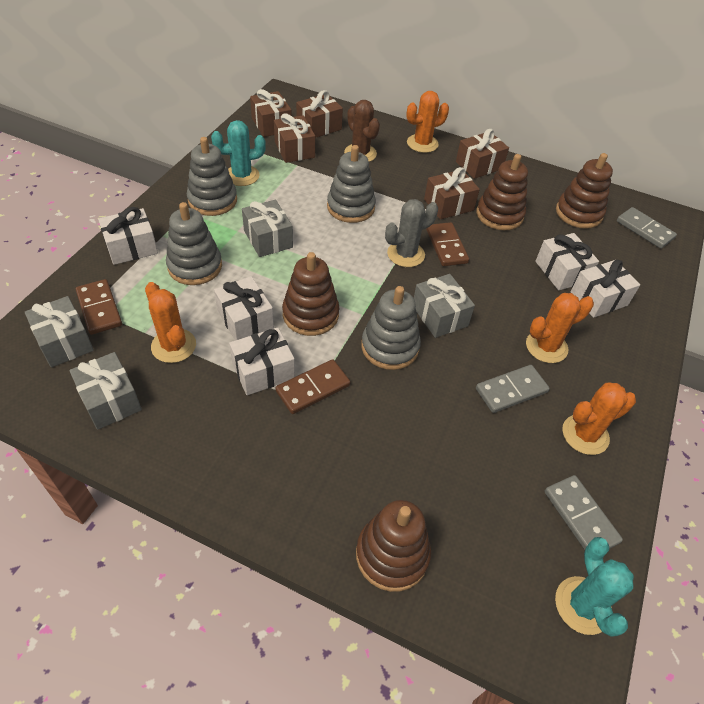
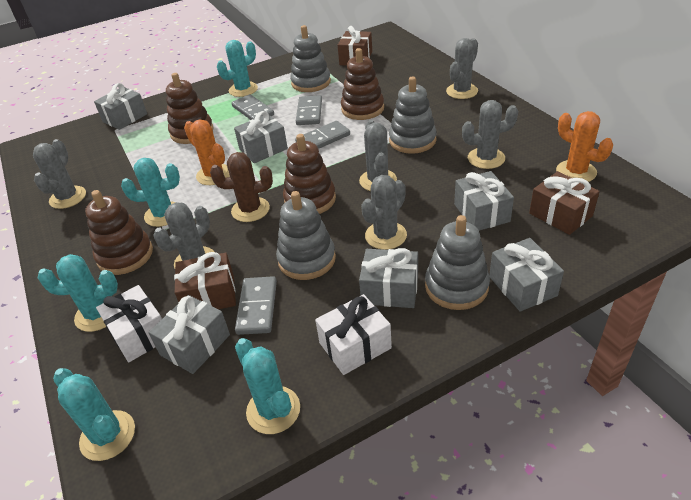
brown domino: [76,279,122,335] [275,359,350,414] [426,222,469,266] = 3 -> none = 0
brown gift: [250,89,292,137] [274,113,315,163] [296,90,343,138] [424,167,480,219] [456,129,509,179] = 5 -> [174,252,236,309] [337,26,372,66] [529,171,600,235] = 3
grey cactus: [385,199,438,267] = 1 -> [33,139,86,209] [154,202,214,269] [359,120,397,191] [361,175,407,250] [446,38,478,99] [462,100,518,169] = 6
grey domino: [476,365,550,413] [544,475,623,550] [617,207,677,249] = 3 -> [232,94,274,120] [235,276,277,335] [295,121,350,149] [296,95,322,125] = 4
grey gift: [25,296,94,367] [69,352,142,430] [242,200,293,257] [414,274,475,338] = 4 -> [94,83,147,130] [149,295,230,374] [234,111,288,163] [359,248,418,308] [454,171,514,231] [489,238,564,311] = 6
orange cactus: [145,282,196,363] [406,91,449,153] [526,293,594,363] [562,383,636,455] = 4 -> [184,119,230,185] [556,111,613,182] = 2
turquoise cactus: [211,120,266,186] [555,537,634,637] = 2 -> [38,254,118,332] [53,368,135,461] [121,158,180,227] [217,40,258,97] [235,338,300,434] = 5
white gift: [98,207,158,265] [214,276,274,341] [229,327,295,395] [535,233,599,290] [571,260,640,318] = 5 -> [96,285,162,362] [315,294,392,375] = 2

